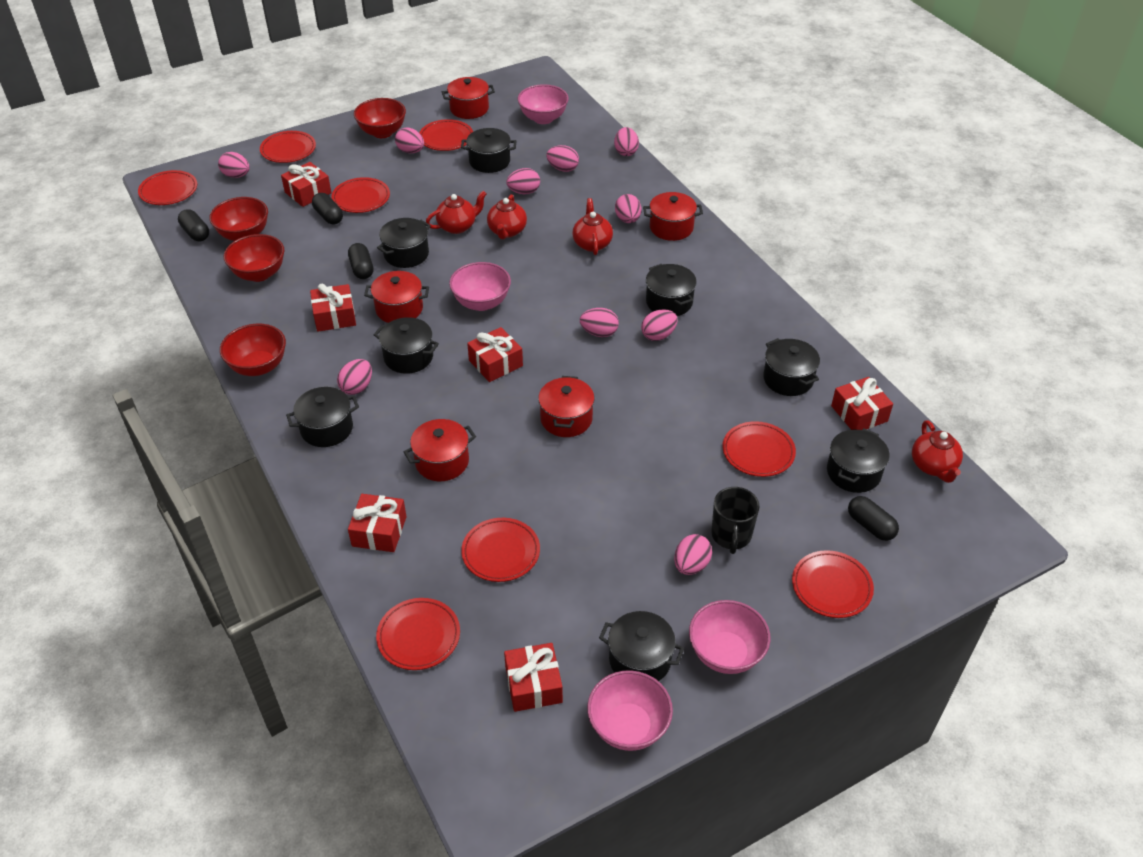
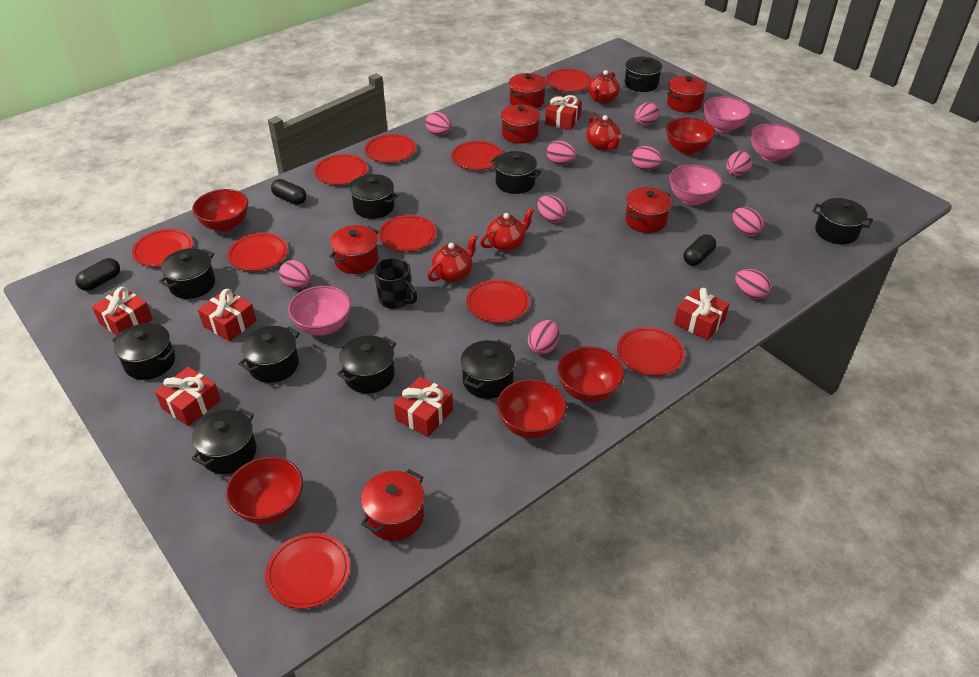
black capsule: [178,209,209,241] [312,193,343,224] [348,243,373,279] [848,496,899,541] = 4 -> [75,258,120,291] [271,179,306,205] [684,234,716,266] = 3
black pot: [286,387,359,447] [374,317,439,374] [377,218,431,268] [461,128,516,173] [599,611,684,681] [646,264,697,316] [763,338,820,396] [827,428,890,493] = 8 -> [112,323,175,380] [159,248,215,299] [192,408,257,474] [239,326,300,383] [337,336,396,393] [347,174,398,219] [461,340,515,399] [490,151,541,194] [625,57,662,92] [813,198,873,244] = 10
red bowl: [210,197,268,241] [220,324,286,376] [224,234,284,282] [354,98,406,138] = 4 -> [192,189,248,232] [226,457,303,524] [497,379,567,438] [557,346,624,402] [666,117,715,155] = 5
red plate: [138,170,197,205] [260,131,316,163] [331,177,390,213] [376,598,460,670] [419,119,473,151] [461,518,540,582] [722,421,796,477] [792,550,874,618] = 8 -> [132,229,193,267] [228,233,288,271] [265,533,350,609] [314,154,368,185] [365,134,416,163] [379,215,436,251] [451,141,503,170] [467,280,529,323] [546,69,592,92] [617,327,685,376] = 10
red pot: [364,271,429,323] [403,419,476,481] [442,77,495,119] [538,376,595,437] [643,192,703,241] = 5 -> [329,225,379,274] [361,469,424,541] [501,104,540,144] [509,73,546,108] [625,187,672,233] [667,76,707,113] = 6

